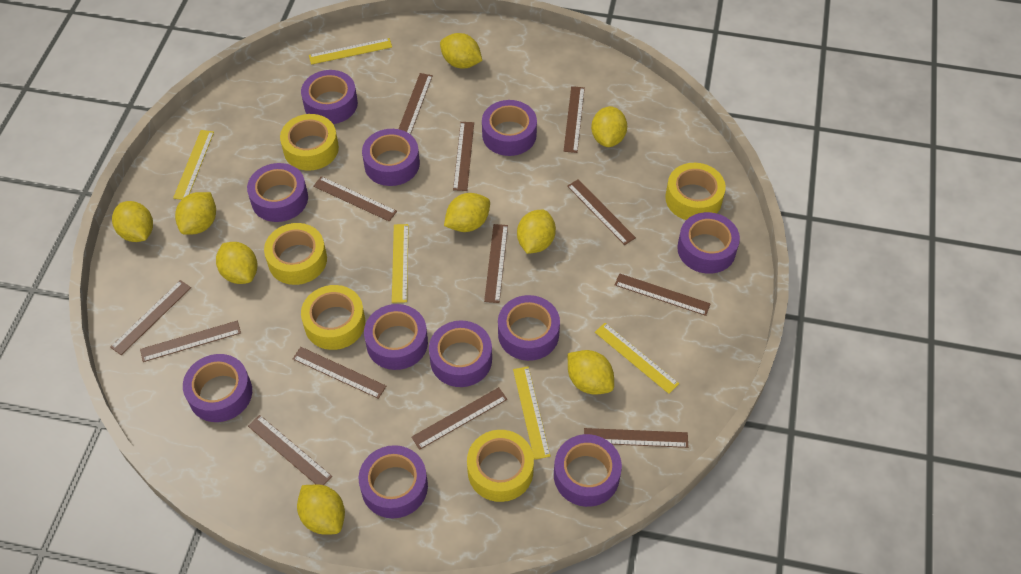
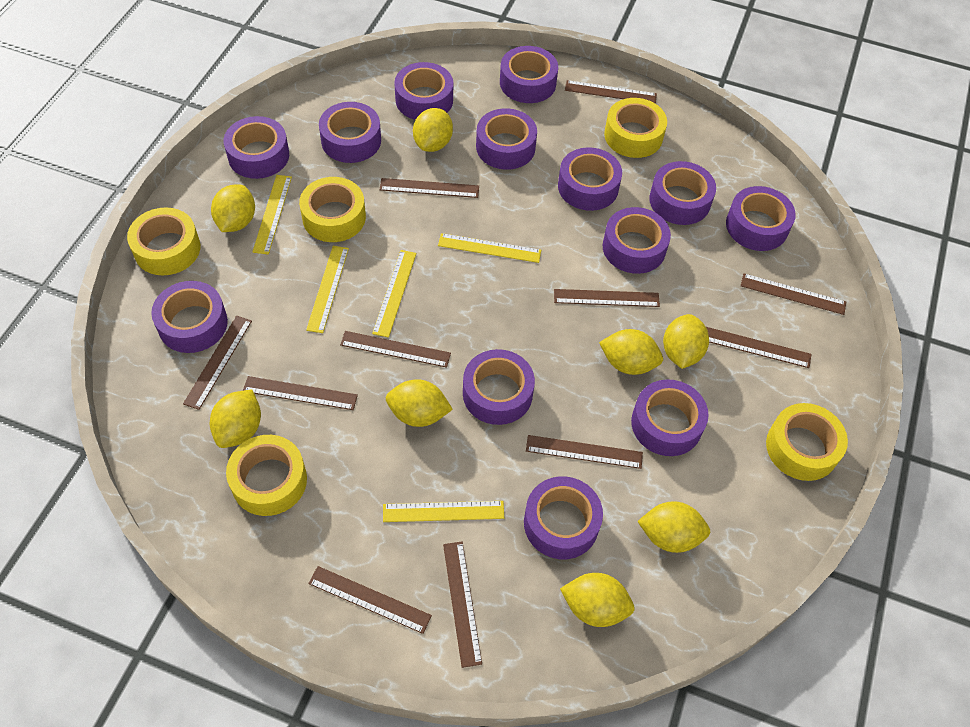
brown ruler: [110,280,191,355] [140,321,241,362] [248,415,332,485] [293,347,386,399] [313,176,397,221] [399,73,433,135] [411,387,507,450] [453,122,474,191] [484,224,508,303] [564,86,585,153] [567,179,636,245] [584,428,688,448] [615,273,711,316] = 13 -> [183,316,252,410] [243,376,358,410] [308,566,432,634] [340,331,451,368] [379,178,479,198] [443,542,482,668] [526,435,643,469] [554,289,660,307] [565,80,657,104] [706,327,811,368] [740,273,846,315] = 11
purple tape: [183,354,252,422] [247,163,308,222] [301,70,358,124] [359,445,428,519] [362,129,420,186] [364,304,428,370] [429,320,492,387] [482,100,537,156] [498,295,560,361] [554,434,622,507] [677,212,740,274] = 11 -> [151,281,228,353] [224,116,289,179] [319,102,381,163] [394,62,453,120] [463,349,535,425] [476,108,537,170] [500,46,558,103] [524,476,603,559] [558,147,622,211] [603,207,671,274] [631,380,709,456] [649,161,716,225] [726,186,796,251] = 13
yellow lemon: [112,201,153,242] [175,192,216,235] [216,242,258,284] [297,485,345,535] [440,33,482,69] [444,193,490,232] [517,210,556,254] [568,350,614,395] [591,106,627,147] = 9 -> [210,389,261,448] [211,184,255,232] [386,379,453,427] [413,108,453,152] [560,573,634,627] [599,329,663,375] [637,501,710,553] [663,314,709,369] = 8

